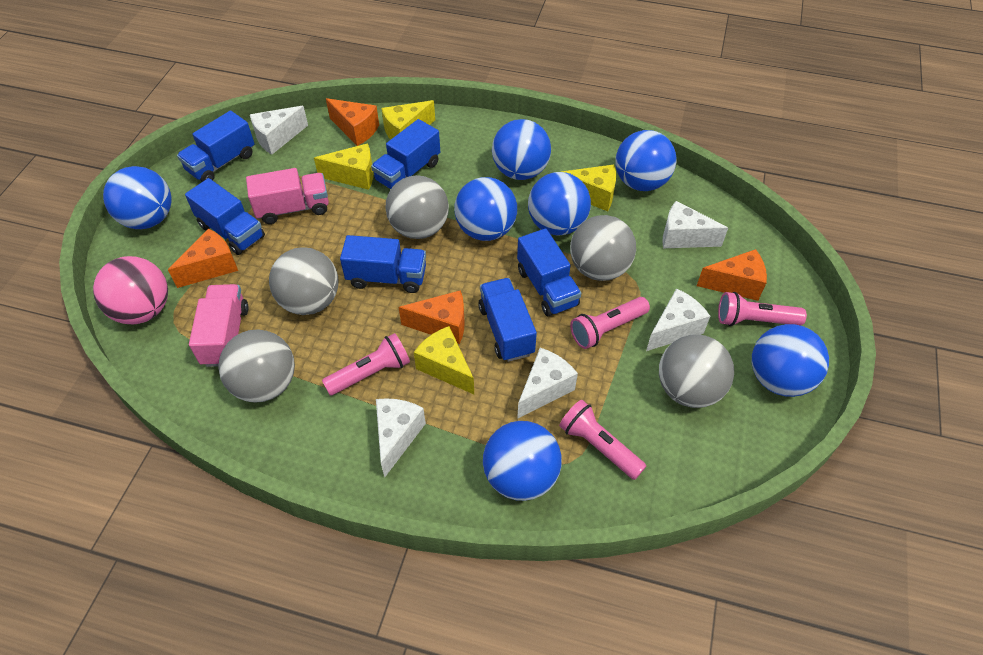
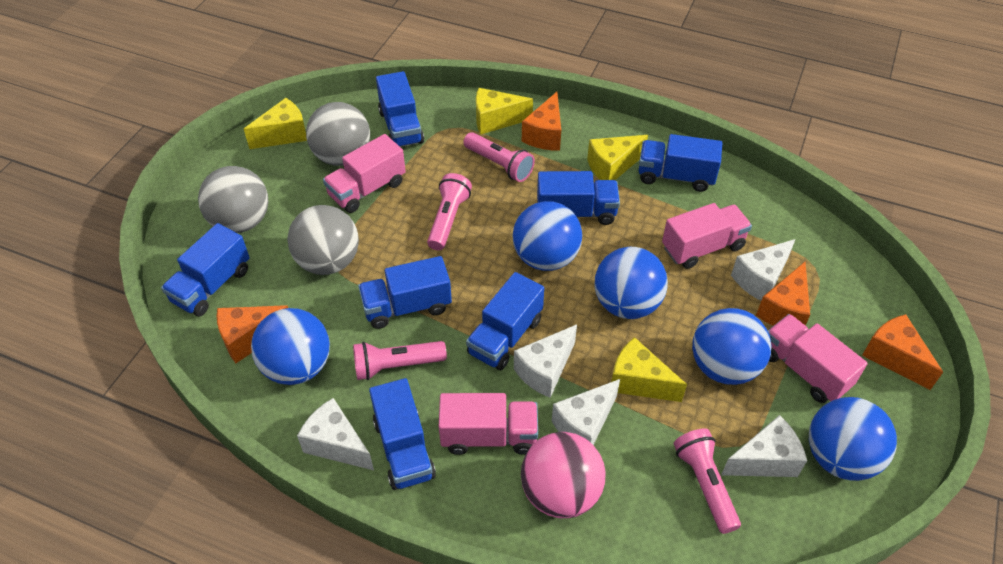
blue ball: [103,166,171,229] [454,177,517,241] [483,421,562,501] [492,119,551,180] [528,172,591,235] [615,130,677,191] [752,324,829,397] = 7 -> [251,308,330,385] [513,201,582,271] [595,247,668,319] [692,308,771,385] [809,397,897,481] = 5
blue truck: [177,111,254,182] [185,178,265,255] [340,235,426,293] [371,119,440,189] [478,278,537,362] [517,228,581,316] = 6 -> [161,223,250,316] [358,256,452,329] [369,378,436,490] [376,71,424,147] [466,272,544,370] [537,171,620,225] [638,134,722,192] = 7
grey ball: [218,329,295,403] [269,247,339,315] [385,175,449,239] [570,215,636,281] [659,335,734,408] = 5 -> [198,166,268,233] [287,205,359,275] [306,102,370,166] = 3
pink truck: [189,284,249,367] [246,168,329,224] = 2 -> [323,134,406,213] [439,393,538,455] [662,203,752,269] [768,314,867,403] = 4

